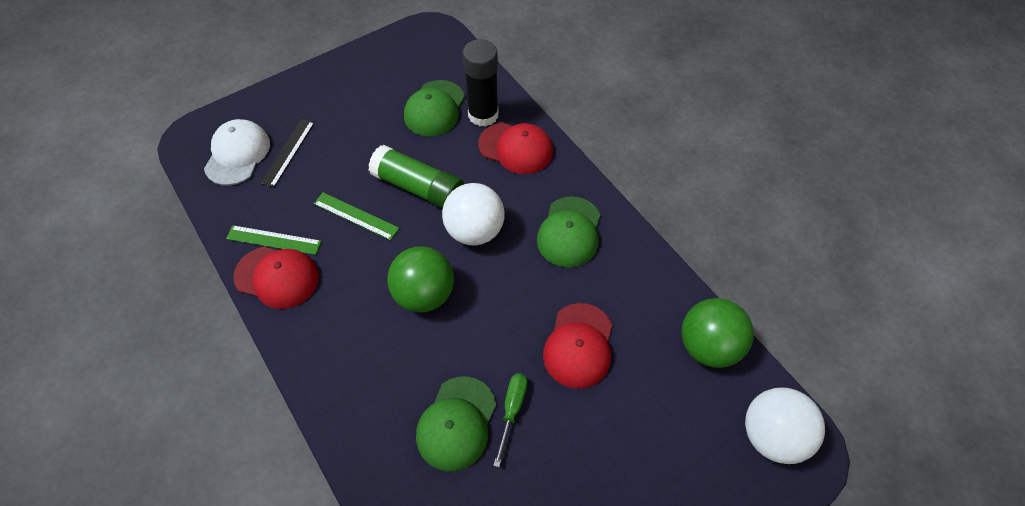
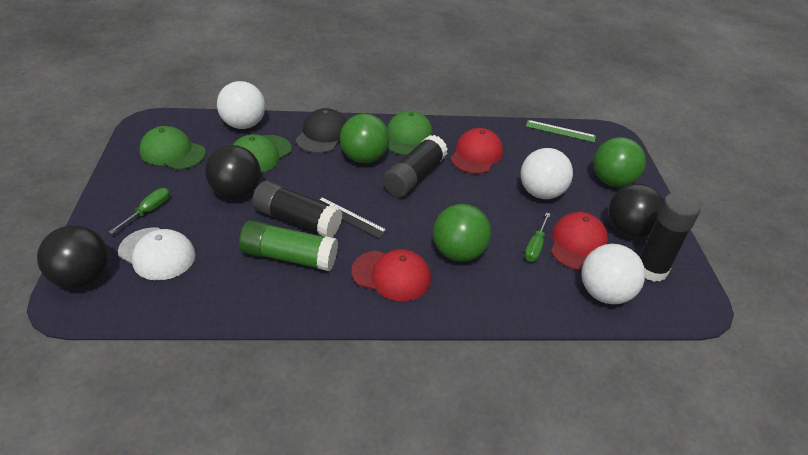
black ball: none = 0 -> [37,225,108,289] [205,145,261,199] [608,184,664,238] = 3
black cap: none = 0 -> [296,108,347,153] = 1
black glue stick: [463,39,499,127] = 1 -> [252,181,342,237] [383,135,448,197] [639,193,701,282] = 3
green ball: [387,246,454,313] [682,298,754,368] = 2 -> [340,114,389,163] [433,204,491,262] [594,137,646,187] = 3
green ruler: [226,225,321,255] [314,192,399,240] = 2 -> [526,120,596,142] = 1
green screwdriver: [493,373,527,467] = 1 -> [109,188,170,234] [524,213,550,262] = 2
white ball: [442,183,505,245] [745,387,825,464] = 2 -> [217,81,265,129] [521,148,573,199] [581,244,645,304] = 3

